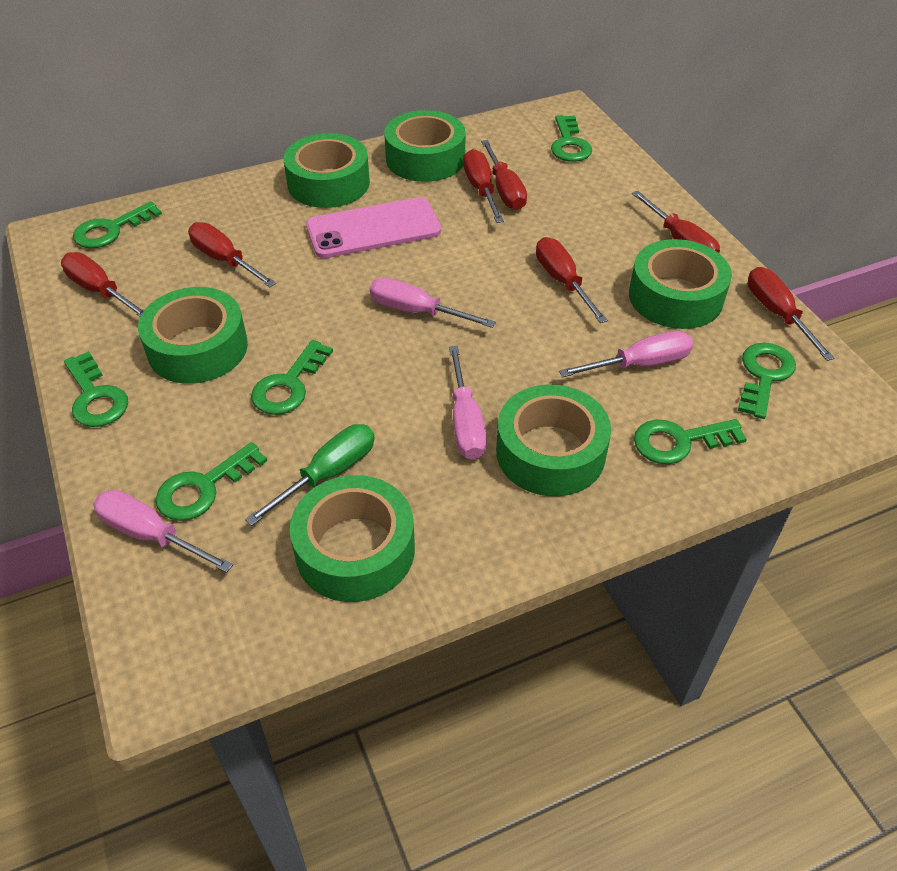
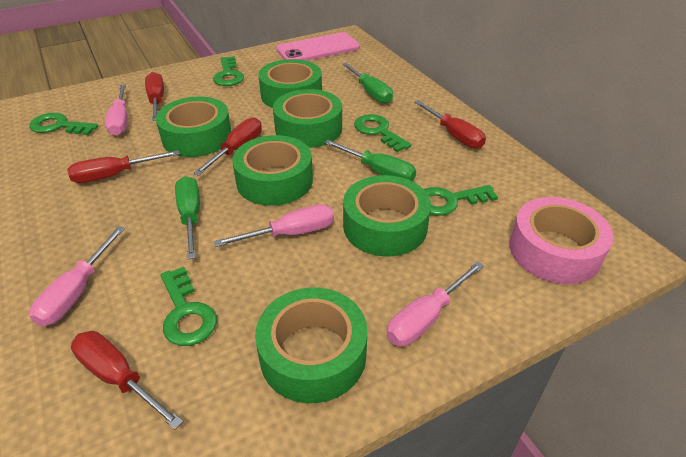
green key: [64,351,128,427] [73,201,162,248] [156,442,267,521] [251,340,333,415] [551,115,592,162] [634,419,747,464] [738,343,796,419] = 7 -> [29,113,98,135] [161,267,217,346] [213,57,244,86] [354,114,412,152] [424,185,498,216] = 5
green screwdriver: [245,424,375,526] = 1 -> [175,176,200,259] [324,140,416,182] [342,63,393,104] = 3
pink tape: none = 0 -> [509,197,613,284] = 1
red screwdriver: [61,252,144,317] [188,222,276,287] [463,149,504,223] [481,140,527,210] [536,237,608,323] [632,191,720,253] [748,267,835,361] = 7 -> [67,150,180,183] [71,331,184,430] [145,72,164,121] [193,117,262,176] [414,100,486,149] = 5

